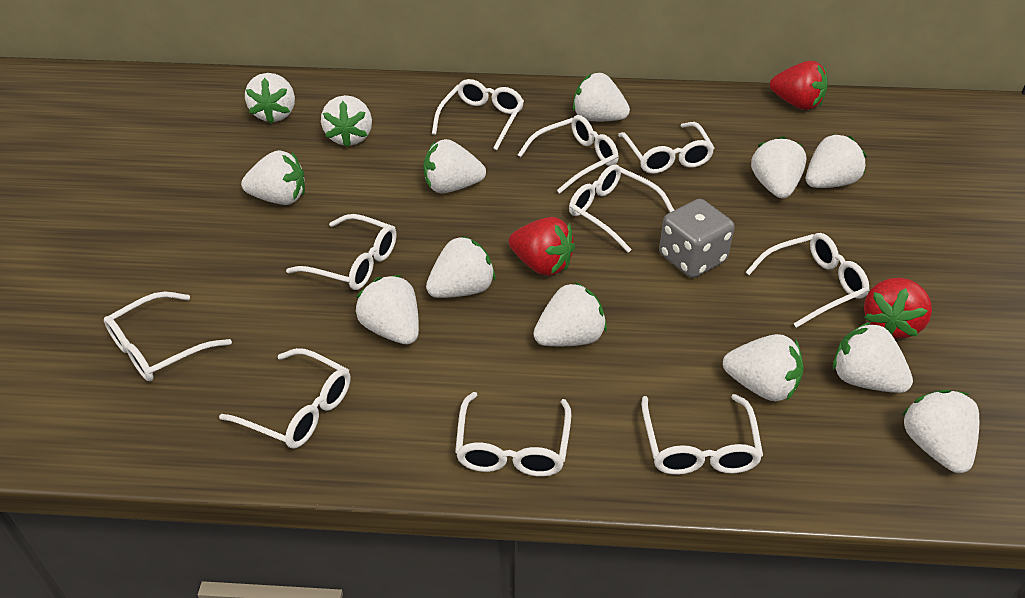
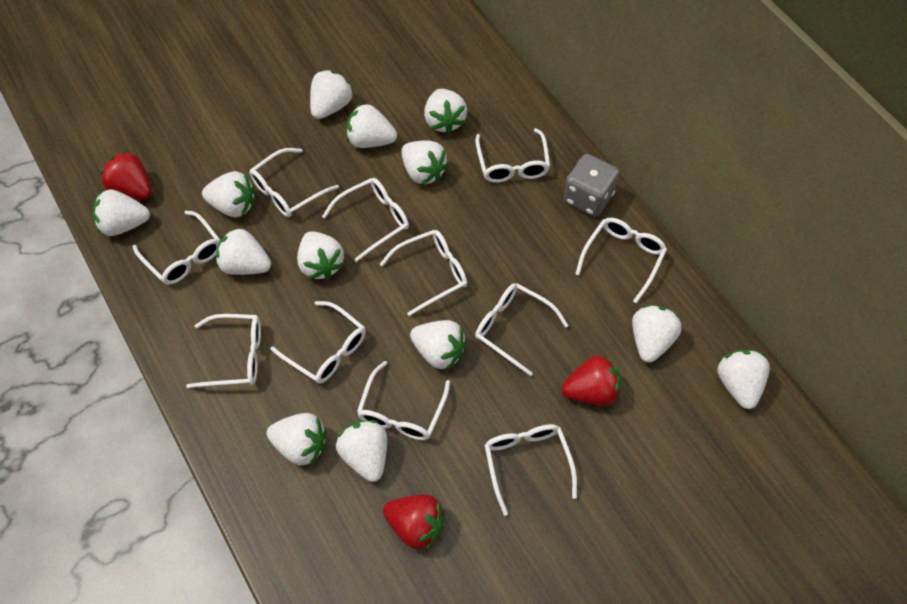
white glasses: [104,292,232,381] [219,348,351,449] [286,214,397,290] [432,79,524,150] [455,392,571,477] [518,115,619,193] [569,164,674,253] [618,122,714,174] [642,394,763,475] [746,233,870,328] = 10 -> [133,211,221,285] [186,314,261,388] [250,148,339,217] [270,301,366,384] [322,178,409,262] [357,361,450,440] [380,230,467,316] [475,128,550,183] [475,283,569,376] [484,424,577,516] [575,218,667,304] = 11

